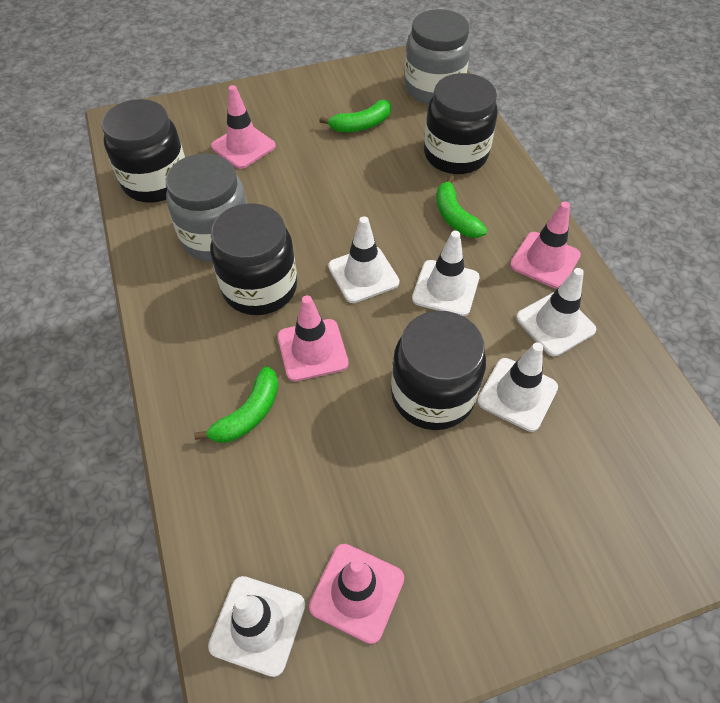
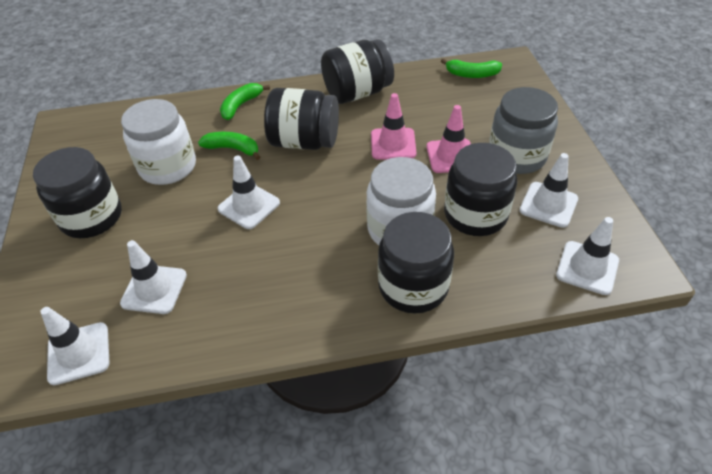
black jar: [102,99,185,203] [210,203,297,315] [391,311,486,430] [424,73,498,174] = 4 -> [33,147,122,238] [264,88,339,150] [321,39,394,104] [378,212,454,313] [444,143,517,236] = 5
grey jar: [166,153,247,261] [404,9,471,104] = 2 -> [489,87,558,174] = 1
pink traffic cone: [211,85,276,169] [278,295,348,381] [309,544,404,644] [510,201,581,289] = 4 -> [371,93,416,160] [426,105,471,173] = 2
white jar: none = 0 -> [121,99,196,185] [366,157,436,245] = 2

